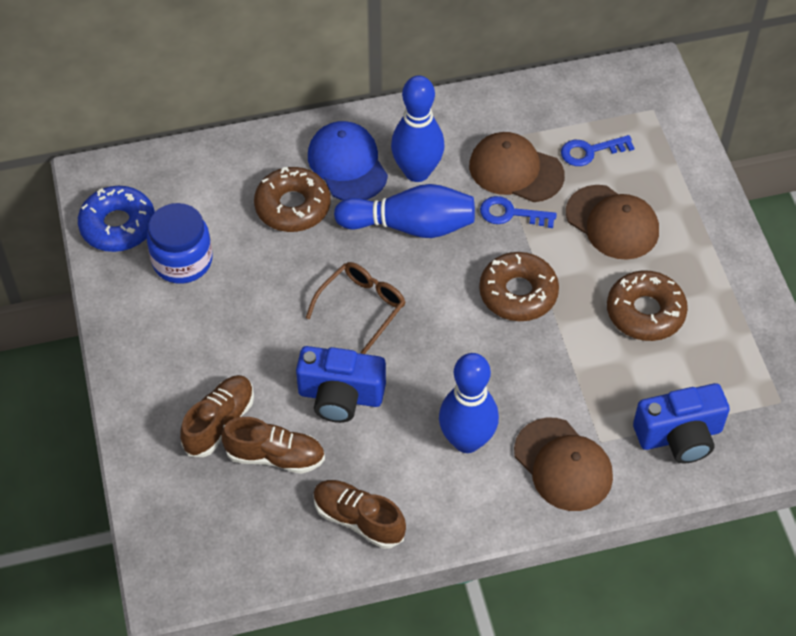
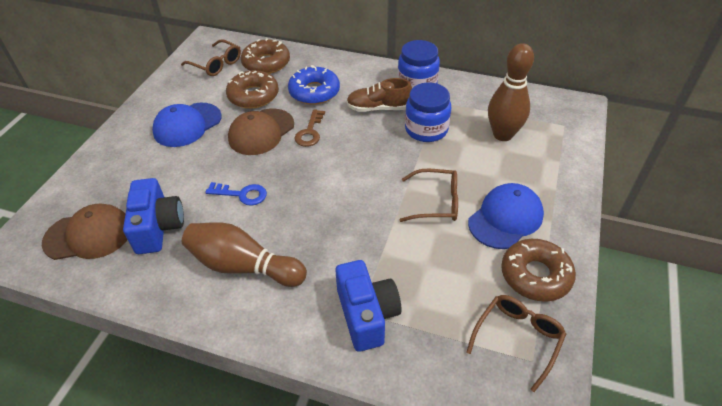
blue bowling pin: [334,184,475,238] [391,75,445,182] [439,353,499,453] = 3 -> none = 0
blue cap: [308,121,388,200] = 1 -> [152,103,222,147] [468,183,544,249] = 2
blue jar: [147,203,213,283] = 1 -> [397,40,440,88] [405,83,451,142] = 2
blue key: [480,196,557,228] [561,135,634,166] = 2 -> [206,182,267,206] = 1
brown bowling pin: none = 0 -> [182,222,307,287] [488,43,534,141] = 2
brown cap: [469,132,565,202] [514,417,613,511] [566,185,659,260] = 3 -> [42,204,127,260] [228,108,294,155] = 2
brown glasses: [306,262,405,354] = 1 -> [181,39,241,76] [400,169,458,222] [466,295,566,392] = 3
brown key: none = 0 -> [295,109,325,147] = 1
brown shoe: [180,375,254,457] [221,417,325,474] [313,480,406,549] = 3 -> [346,78,412,112] = 1

